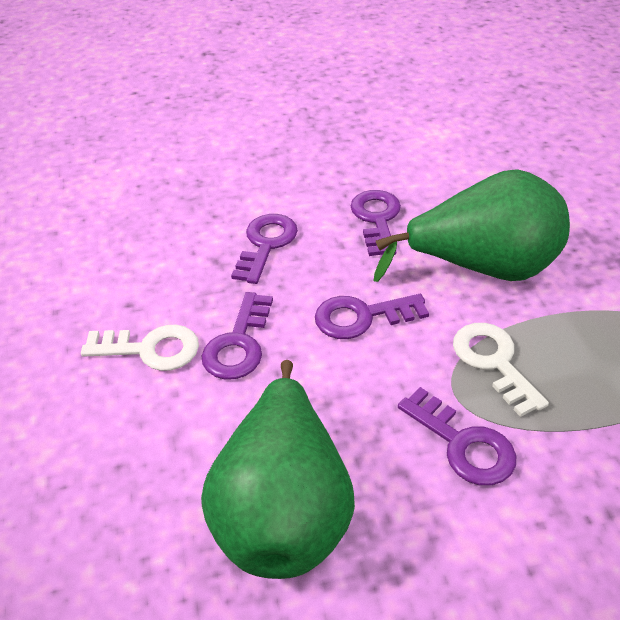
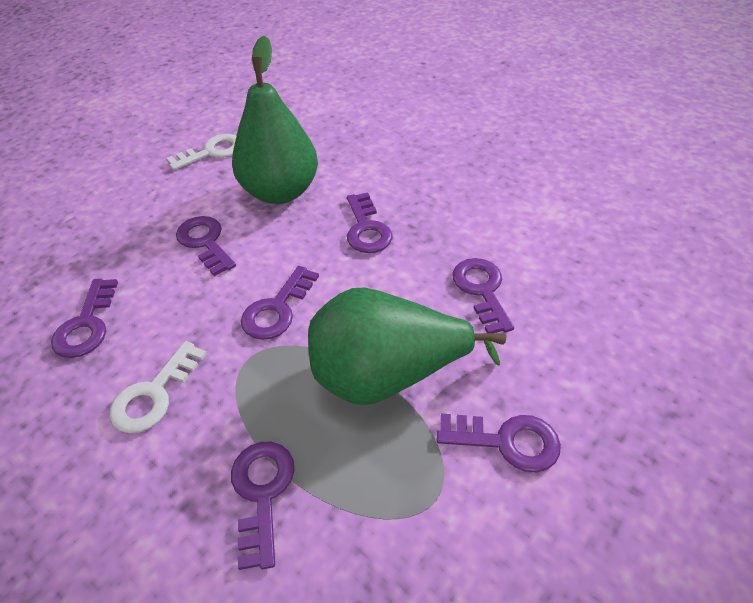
purple key: [202,292,273,380] [231,214,298,284] [315,294,429,339] [351,190,401,256] [398,387,516,486] = 5 -> [51,279,118,358] [176,216,236,276] [231,442,295,570] [241,266,319,340] [347,193,392,253] [437,414,561,472] [452,258,514,333] = 7

